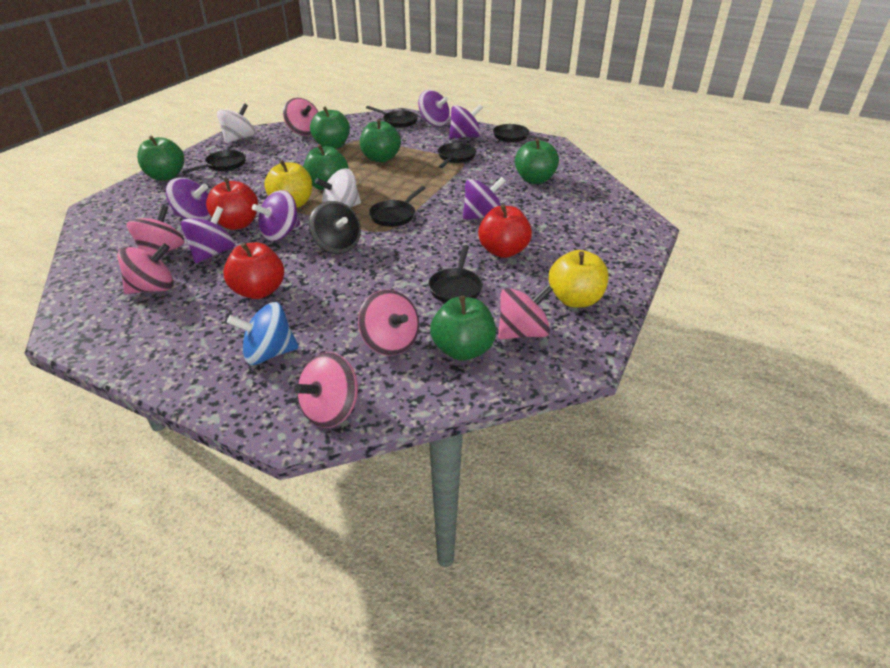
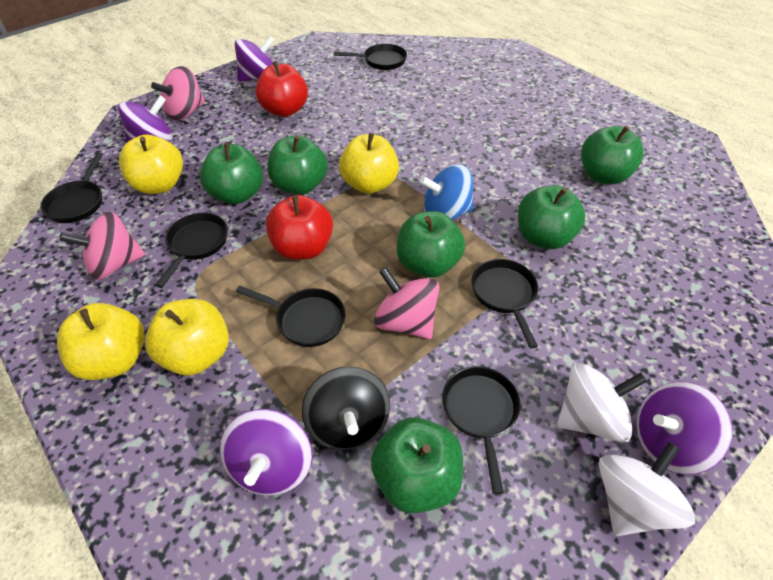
pink spinning top: [117,243,174,294] [127,205,185,255] [283,98,318,136] [294,352,358,428] [358,290,419,356] [498,285,553,340] = 6 -> [59,211,145,280] [151,66,205,121] [374,267,440,339] = 3
purple spinning top: [166,178,211,221] [181,206,235,263] [252,190,300,241] [418,90,450,126] [449,104,483,139] [463,177,505,220] = 6 -> [118,96,172,143] [220,409,312,496] [235,36,275,81] [637,382,732,475] = 4
red apple: [206,178,258,230] [223,242,284,299] [478,204,532,258] = 3 -> [255,61,308,117] [266,195,333,260] = 2
yellow apple: [264,160,312,208] [549,250,609,307] = 2 -> [57,303,145,380] [119,135,183,194] [145,299,229,375] [339,133,399,194] = 4

